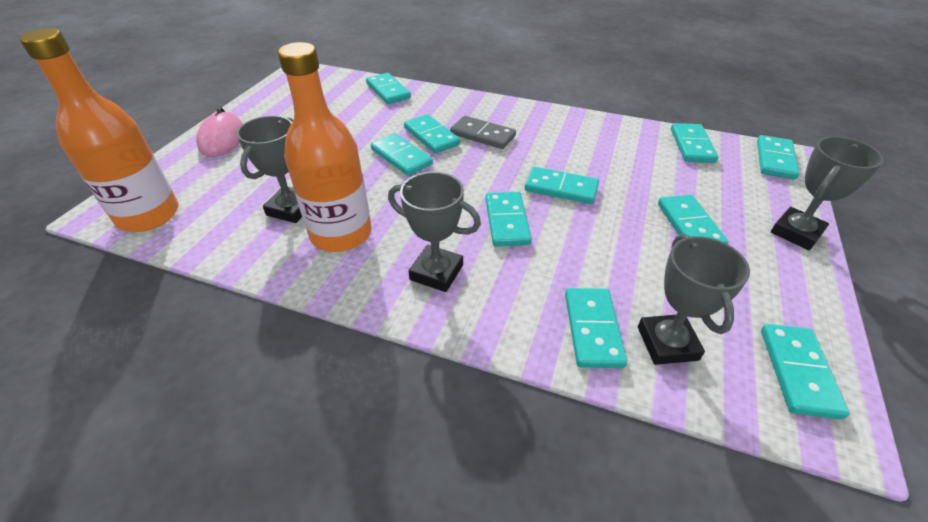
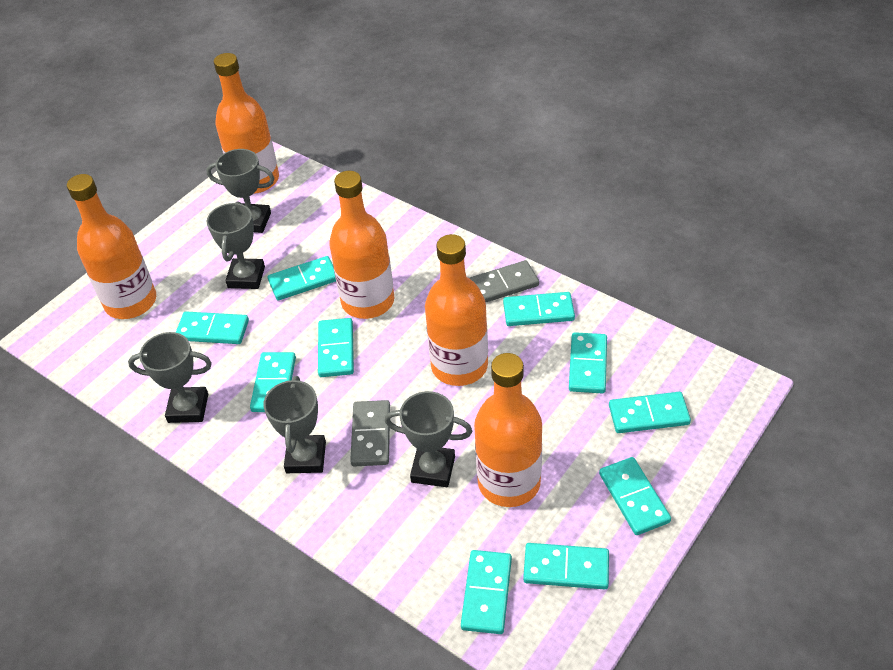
grey domino: [450,116,516,149] = 1 -> [350,400,390,466] [469,260,539,302] = 2
grey trophy: [237,115,302,223] [388,172,481,292] [638,234,750,365] [771,136,884,250] = 4 -> [128,332,212,423] [206,149,275,233] [207,201,265,289] [264,376,326,473] [385,391,472,487] = 5
orange bottle: [20,28,178,232] [278,42,372,252] = 2 -> [67,174,156,319] [214,53,279,194] [329,171,394,319] [425,234,488,386] [474,353,542,507] = 5
pink mouse: [196,107,243,157] = 1 -> none = 0

